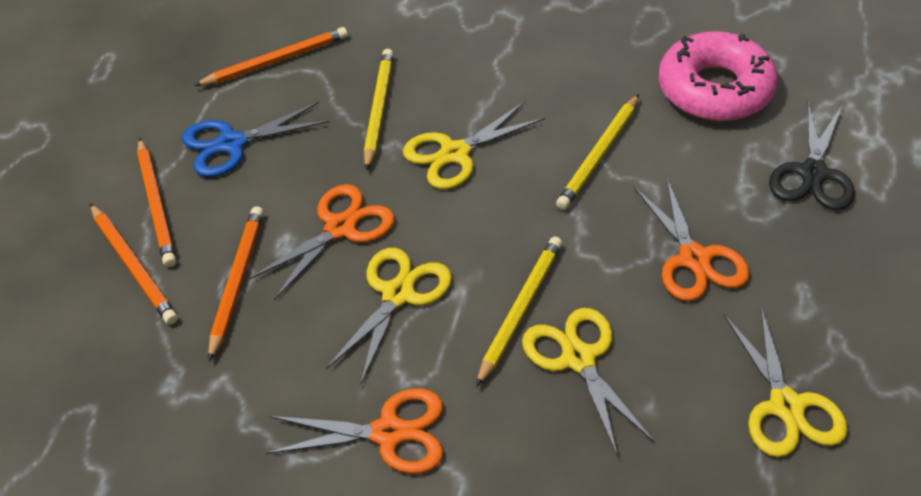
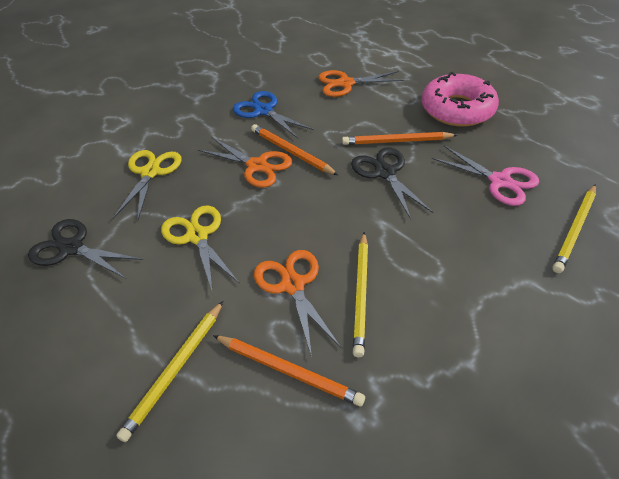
black scissors: [769,102,855,210] = 1 -> [28,219,143,279] [351,148,433,219] = 2
orange pencil: [90,203,178,325] [137,138,176,267] [194,27,348,86] [208,206,264,361] = 4 -> [213,335,365,407] [251,124,338,175] [342,132,457,145] = 3
pink scissors: none = 0 -> [432,146,539,206] = 1
yellow scissors: [326,248,452,383] [403,101,545,189] [522,308,655,457] [724,306,848,457] = 4 -> [113,150,182,220] [161,206,240,293] = 2

